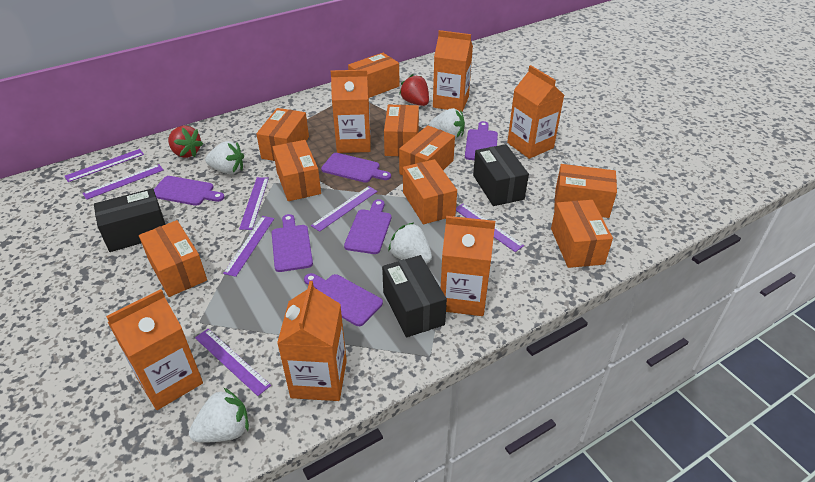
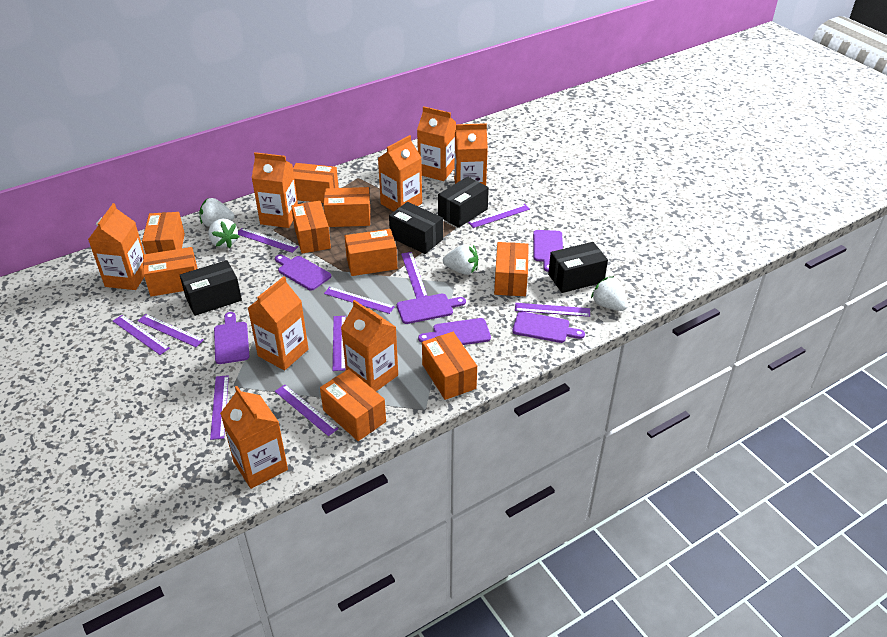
black box: [94,188,166,252] [382,255,447,337] [473,144,529,206] = 3 -> [180,260,242,316] [389,202,443,254] [438,176,489,228] [548,242,608,293] = 4
orange carton: [106,289,203,410] [277,281,347,401] [331,70,371,153] [433,30,473,112] [441,216,495,316] [507,65,564,159] = 6 -> [88,203,144,290] [220,386,288,489] [248,276,308,370] [252,152,298,228] [341,300,398,391] [378,135,422,212] [417,106,456,181] [454,123,488,186] = 8
purple ruler: [65,149,144,182] [83,164,164,200] [195,329,271,396] [223,216,274,277] [239,177,269,230] [311,186,378,232] [456,204,524,252] = 7 -> [113,315,170,355] [138,314,204,347] [210,375,229,440] [238,228,298,253] [275,385,339,436] [324,287,395,314] [333,316,346,371] [401,252,427,298] [468,204,530,228] [515,303,590,317] = 10
red strawberry: [168,126,203,158] [399,74,429,106] = 2 -> none = 0

